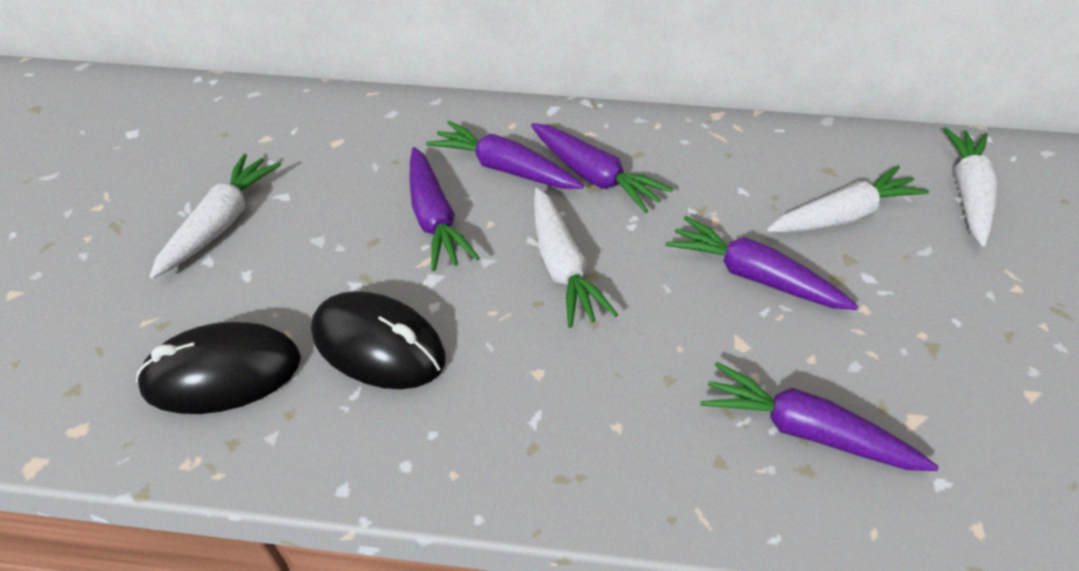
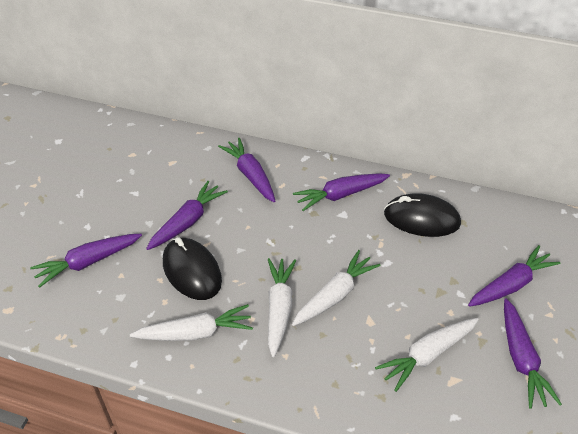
purple carrot: [409,147,480,271] [426,121,584,189] [531,123,673,213] [666,216,858,310] [701,362,939,471] = 5 -> [30,234,142,288] [146,181,228,250] [218,138,275,202] [293,173,390,211] [468,245,561,307] [504,298,562,409] = 6

